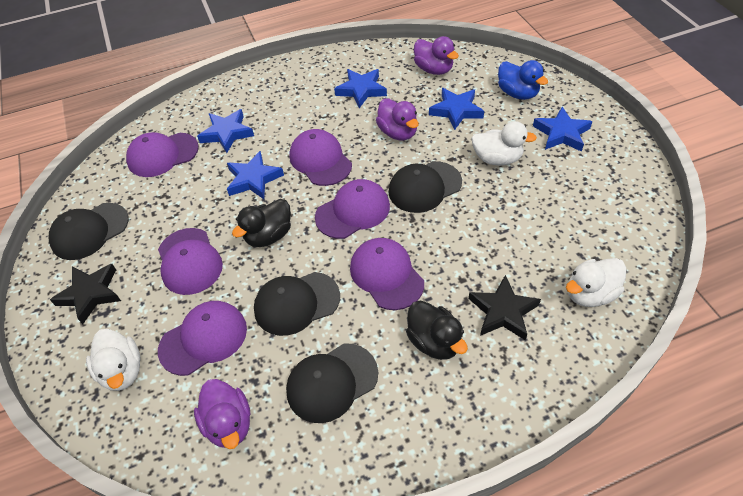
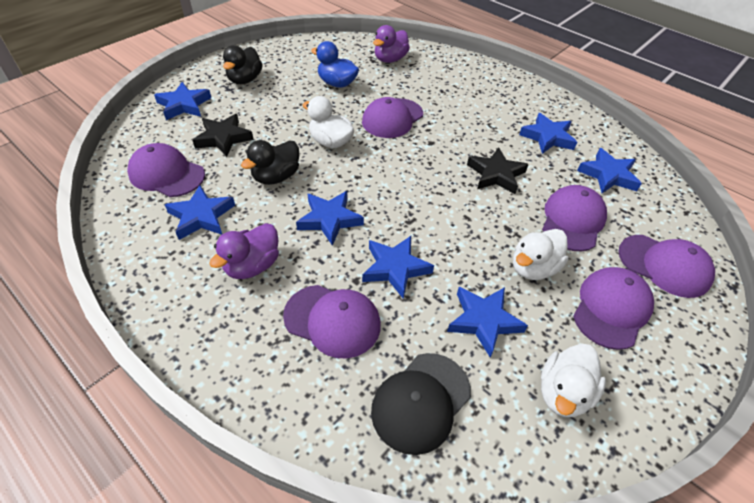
black cap: [49,203,129,260] [254,272,340,336] [286,343,378,423] [388,161,462,213] = 4 -> [371,353,471,455] = 1
blue star: [197,109,254,153] [227,151,284,199] [334,69,387,108] [429,88,484,130] [533,107,592,152] = 5 -> [154,82,211,120] [165,185,235,240] [296,191,364,246] [362,236,434,299] [447,287,528,357] [519,113,577,154] [577,148,642,193] = 7
purple duck: [194,379,250,449] [376,98,419,140] [414,36,459,75] = 3 -> [209,223,279,279] [373,25,410,63] = 2

